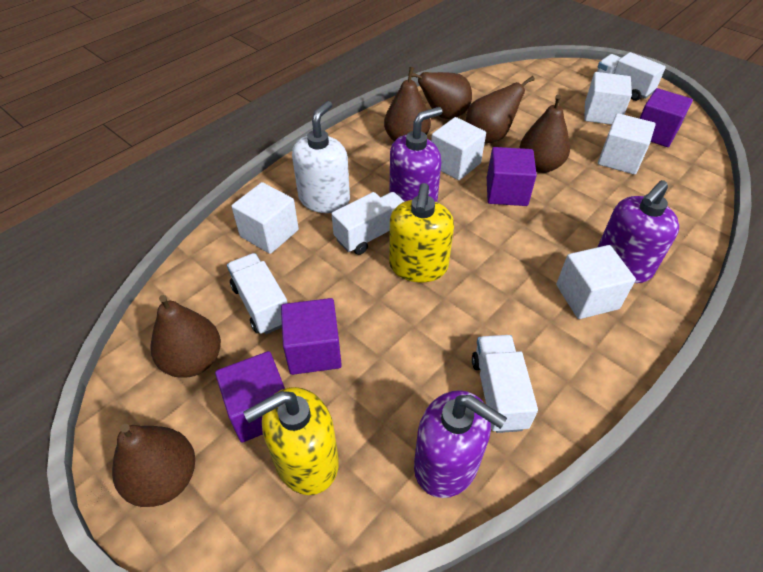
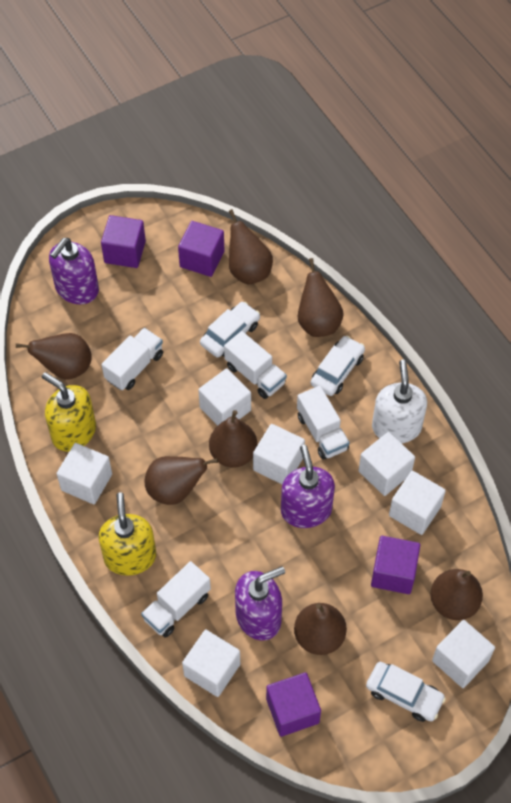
brown pear: [112,424,195,507] [151,295,221,378] [384,67,431,141] [411,72,472,119] [466,76,535,143] [519,94,570,173] = 6 -> [16,333,92,380] [145,456,218,505] [209,410,257,468] [229,209,273,285] [294,603,347,655] [298,258,344,337] [430,569,483,620] = 7
white car: none = 0 -> [200,302,260,357] [311,336,365,396] [366,662,446,722] = 3
white cube: [231,182,299,254] [431,117,486,180] [556,245,636,319] [584,72,632,125] [598,113,656,175] = 5 -> [56,443,112,504] [182,630,240,697] [198,368,251,426] [253,424,305,484] [358,432,415,496] [389,471,446,535] [432,620,495,688] = 7

